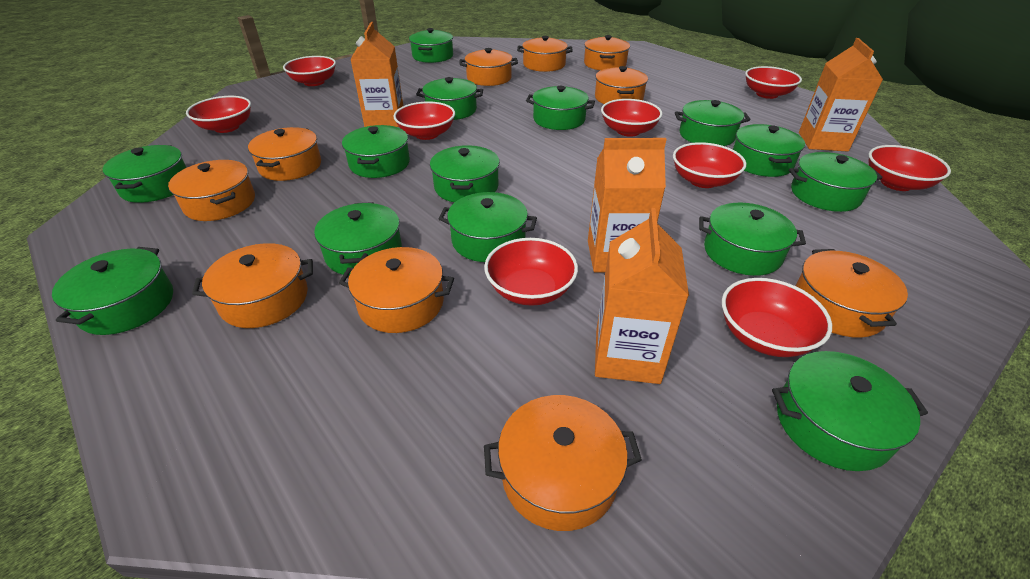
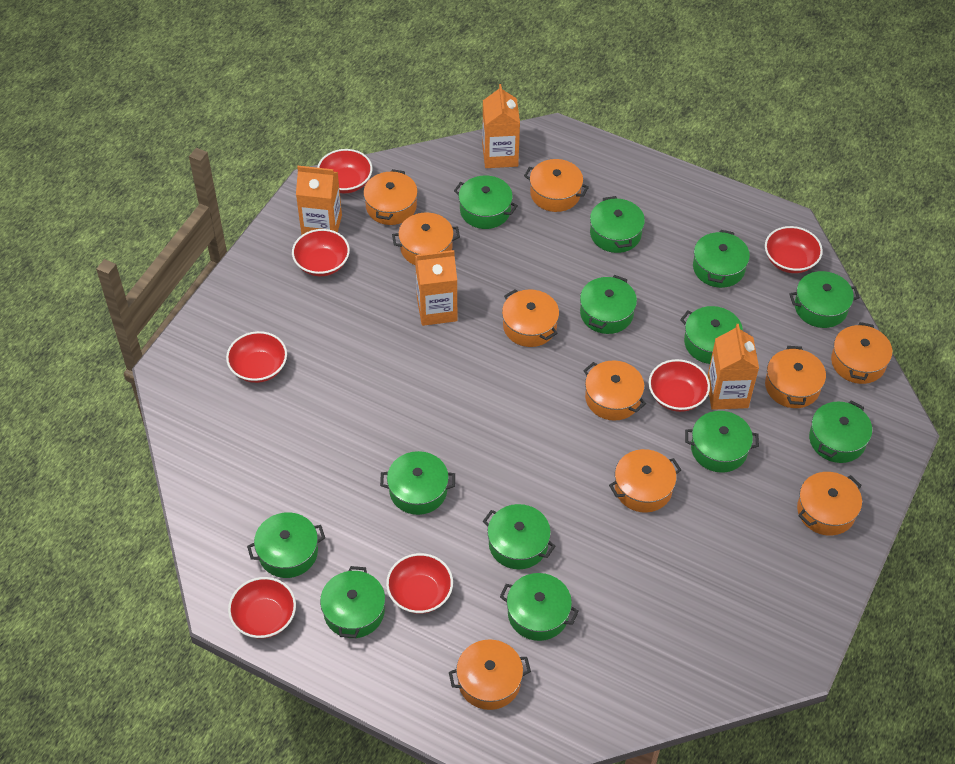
green pot: [52,247,173,335] [103,145,187,203] [314,202,402,276] [342,125,410,178] [409,28,453,63] [416,77,483,120] [430,145,500,202] [438,192,537,262] [526,86,595,130] [675,100,750,146] [699,203,806,276] [733,124,805,177] [772,351,928,471] [789,152,883,212] = 14 -> [247,512,325,578] [320,566,385,638] [380,451,455,515] [454,176,518,229] [483,504,555,569] [500,573,579,641] [580,275,637,334] [590,196,645,253] [680,306,743,364] [685,411,759,473] [693,230,750,288] [789,271,860,328] [809,401,872,463] = 13
red bowl: [186,96,251,133] [283,56,336,86] [393,101,455,140] [484,238,578,306] [601,99,662,137] [673,142,746,188] [722,278,832,357] [745,66,802,99] [868,145,951,191] = 9 -> [226,331,287,383] [228,577,296,639] [292,229,350,276] [317,149,372,193] [386,553,453,614] [649,359,710,412] [765,226,823,273] = 7

